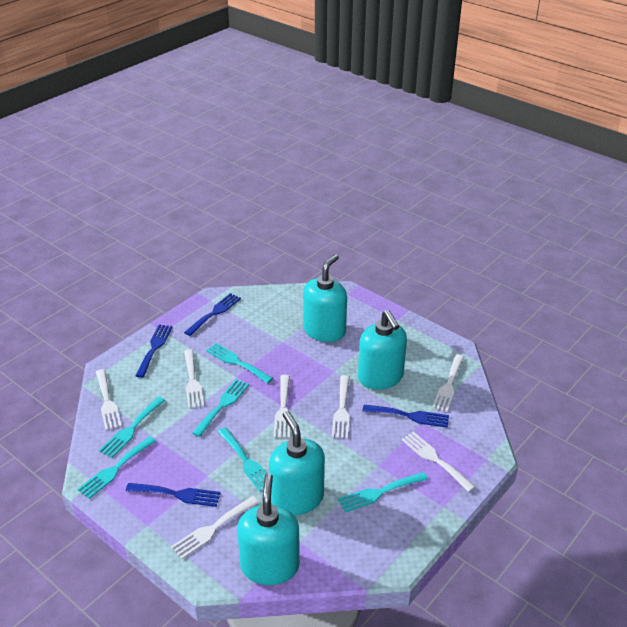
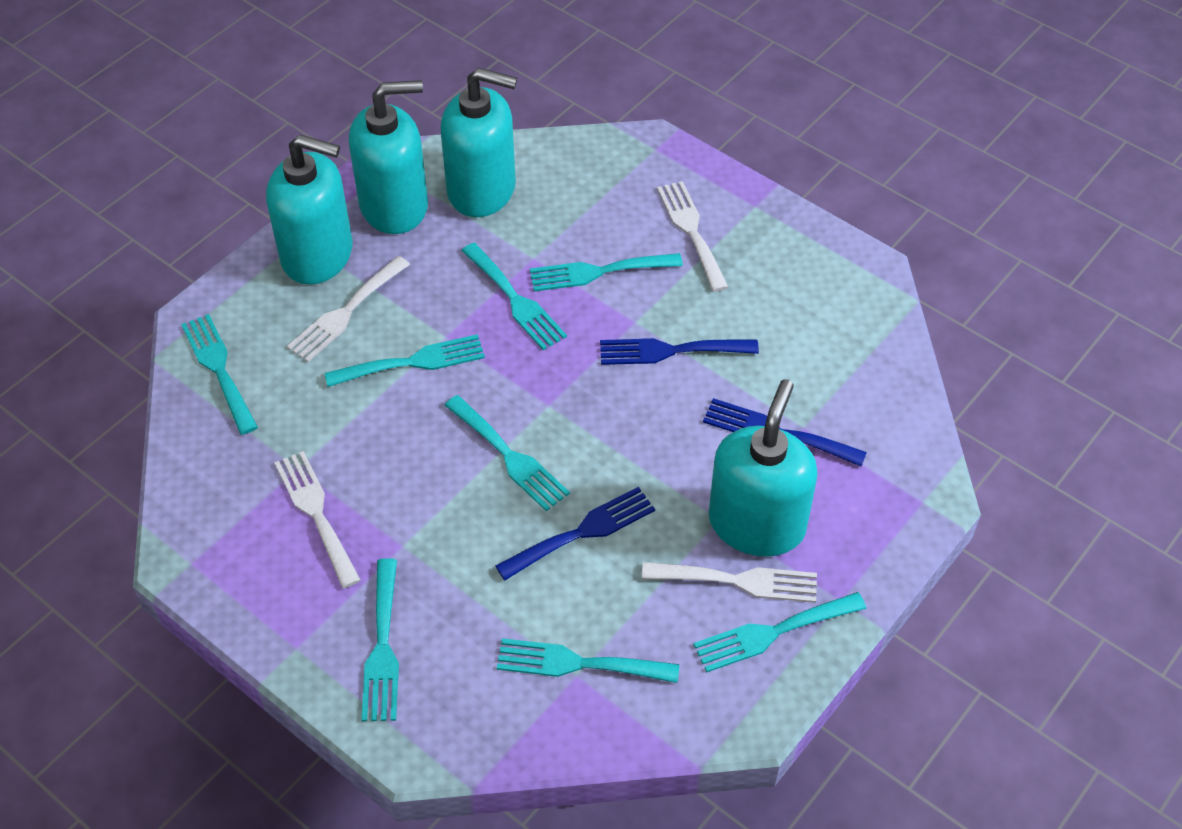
blue fork: [126,483,221,507] [135,324,173,378] [184,293,241,336] [363,405,449,428] = 4 -> [495,487,655,580] [600,338,759,365] [703,398,867,466] = 3
turquoise fork: [77,436,156,499] [99,397,166,458] [192,379,249,437] [206,343,273,383] [218,427,267,492] [338,472,428,513] = 6 -> [181,314,258,435] [324,334,485,387] [361,558,399,721] [444,395,570,511] [461,243,567,350] [497,638,679,683] [530,253,683,291] [693,592,866,672] = 8
white fork: [96,369,122,430] [171,496,259,559] [184,349,204,408] [274,375,290,438] [332,375,350,439] [401,432,476,492] [432,354,464,412] = 7 -> [274,451,361,588] [287,256,410,362] [642,562,817,603] [657,181,728,292] = 4

